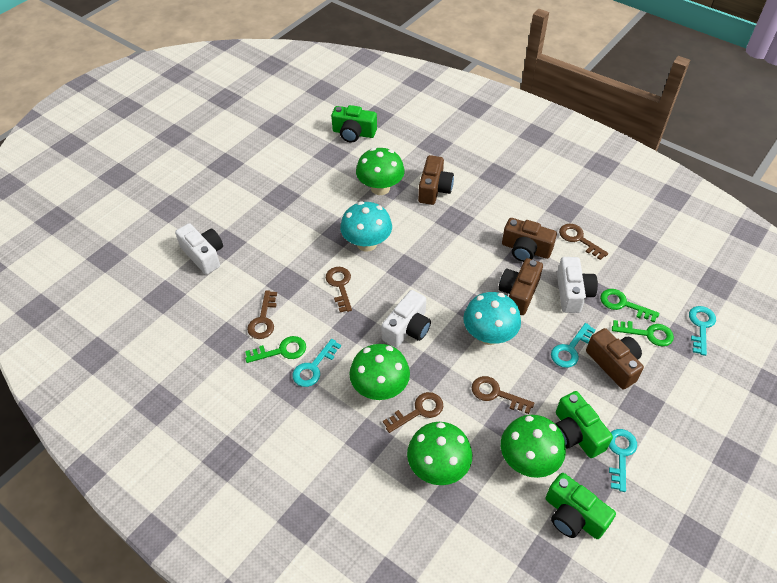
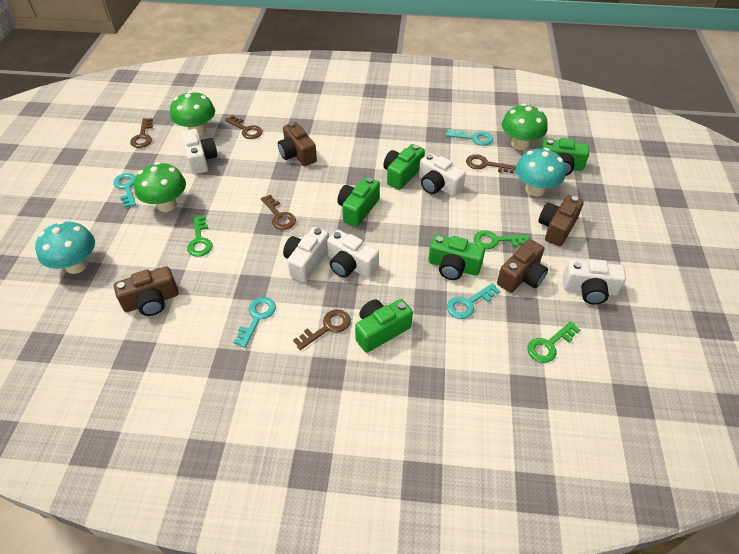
green camera: [331,105,377,143] [546,473,616,539] [555,391,613,458] = 3 -> [337,177,380,227] [355,299,413,353] [383,144,425,190] [428,234,485,280] [541,138,589,176] = 5
green mushroom: [349,344,410,400] [356,148,405,195] [407,422,472,485] [501,415,566,478] = 4 -> [134,162,186,212] [170,91,215,136] [502,104,548,150] = 3
white camera: [175,223,223,275] [381,290,431,348] [557,257,598,313] = 3 -> [181,129,217,174] [283,227,329,282] [327,230,379,278] [419,153,466,197] [563,259,626,305] = 5

